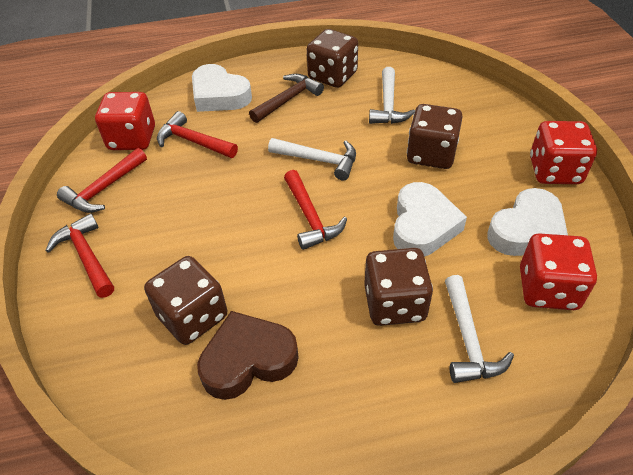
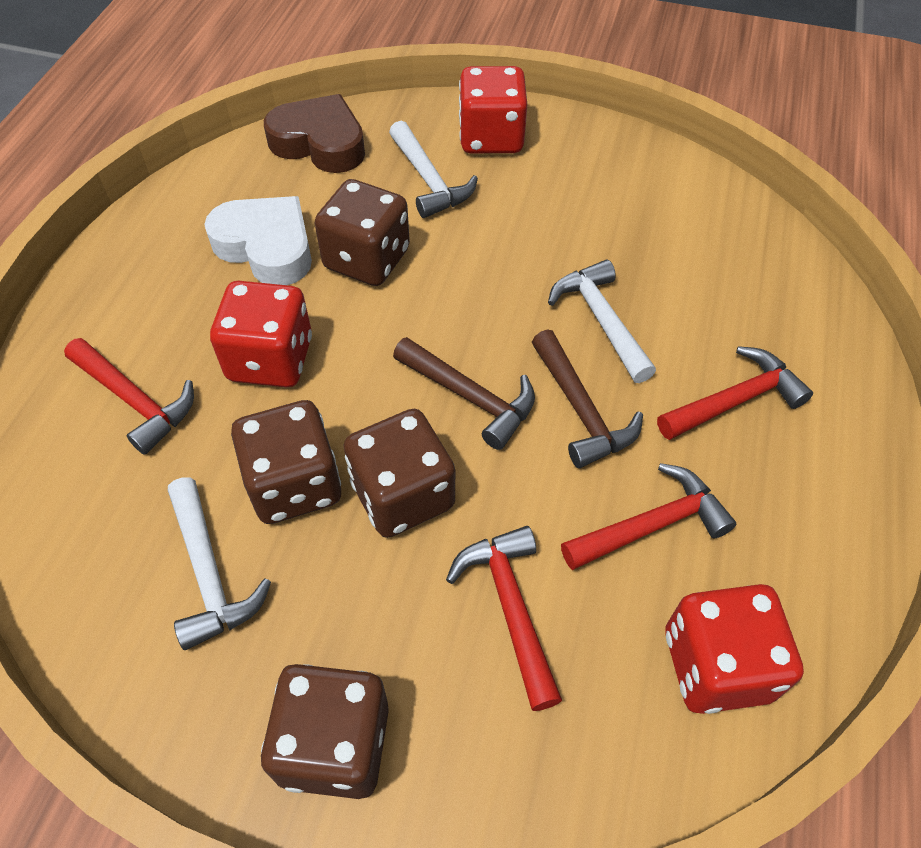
brown hammer: [249,74,324,123] = 1 -> [393,337,535,450] [532,329,643,468] = 2
white heart: [192,64,252,112] [393,182,467,257] [487,188,568,256] = 3 -> [204,196,312,285] = 1

